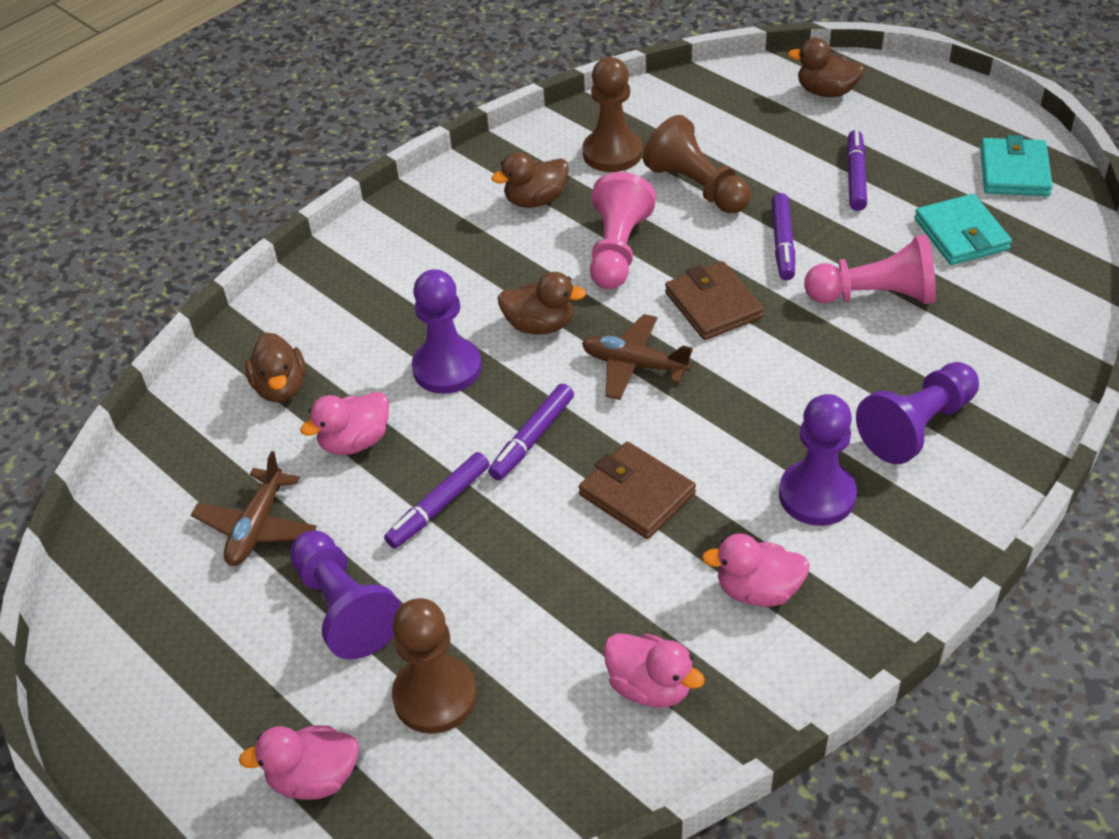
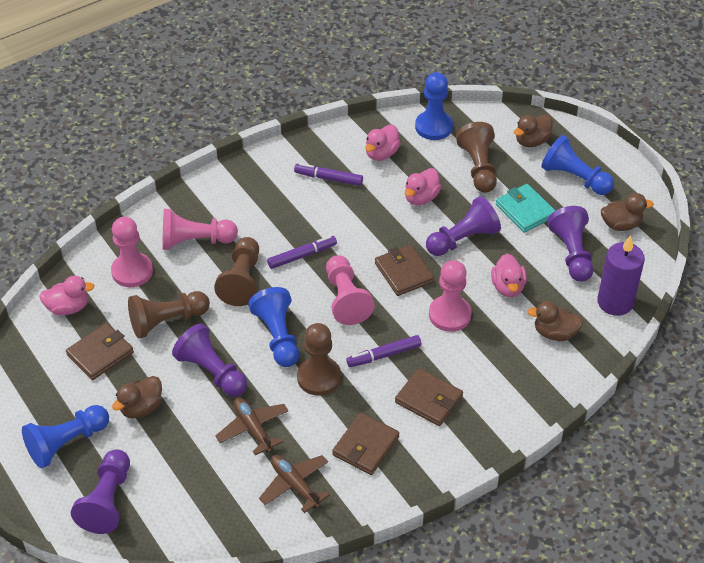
blue pawn: none = 0 -> [22,405,109,469] [248,287,299,367] [415,72,453,140] [542,135,614,195] = 4
brown pawn: [392,598,477,734] [582,57,643,172] [643,115,751,213] = 3 -> [128,291,210,338] [214,237,259,306] [297,323,341,396] [456,122,497,193] = 4
brown wallet: [579,442,696,539] [665,261,764,340] = 2 -> [66,323,134,380] [332,413,399,475] [375,244,434,296] [395,368,463,426] = 4
pink pawn: [590,172,656,289] [804,235,936,304] = 2 -> [111,217,153,287] [163,209,238,250] [326,255,375,325] [429,260,472,332] = 4
purple candle: none = 0 -> [597,235,645,316] = 1
purple marker: [384,452,490,549] [488,384,574,480] [771,193,795,280] [846,130,867,211] = 4 -> [267,236,337,269] [294,163,363,186] [346,335,421,367] = 3
turquoise wallet: [914,194,1012,265] [980,135,1053,196] = 2 -> [496,184,556,233] = 1

